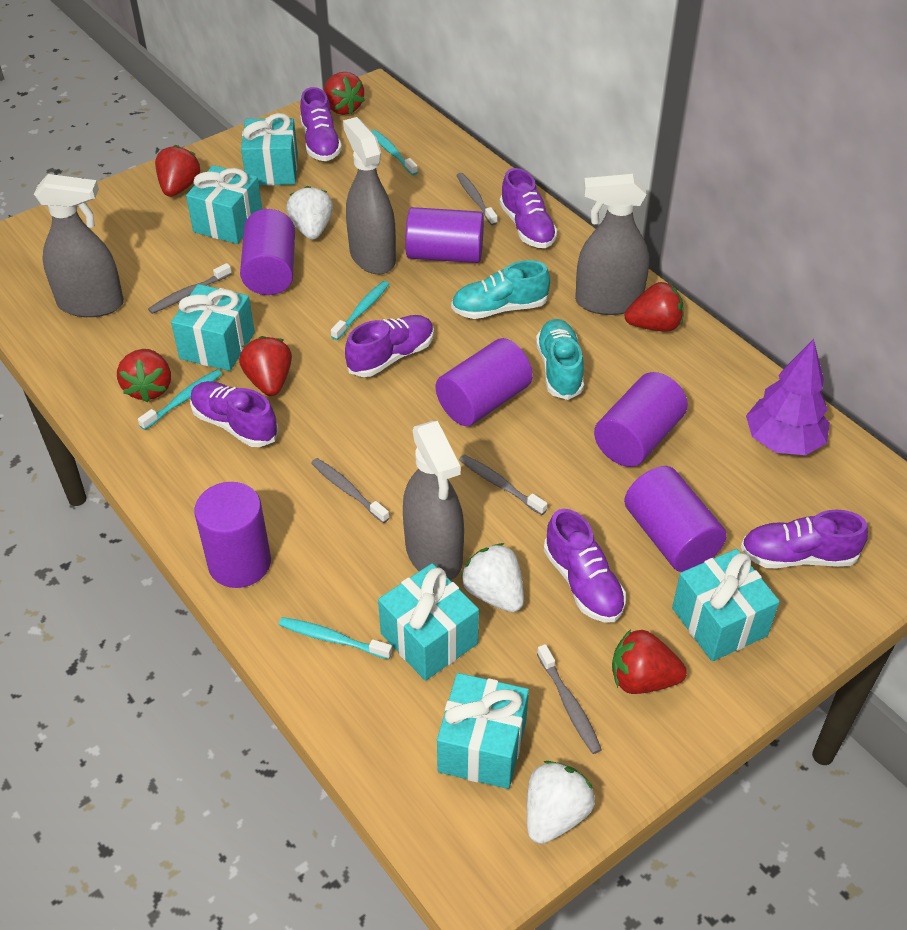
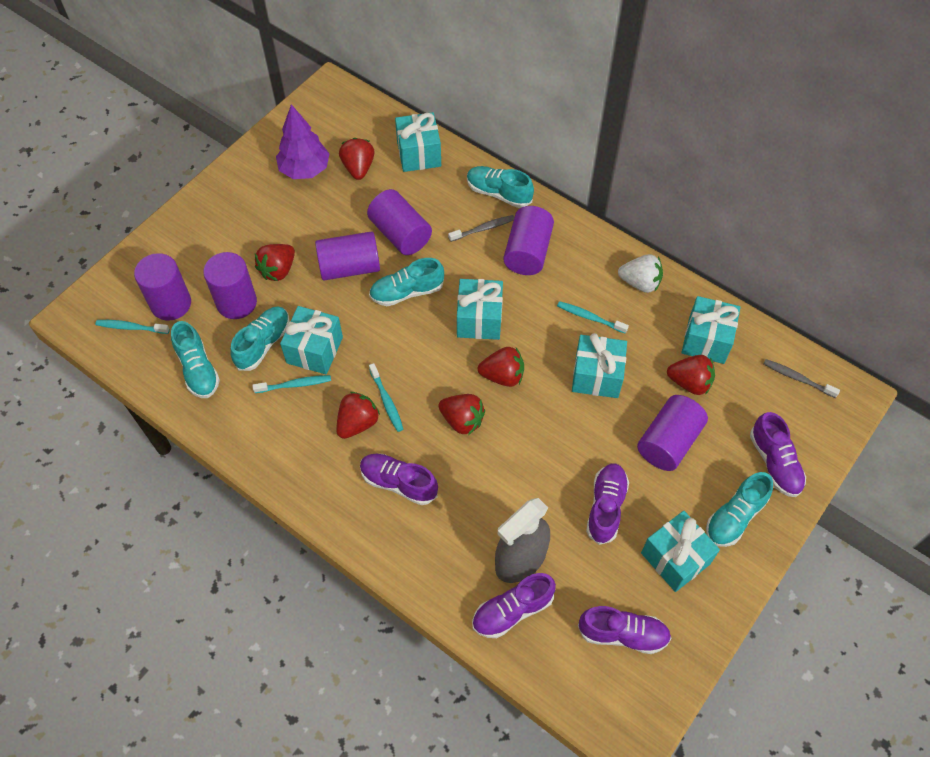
grey spray bottle: [34,174,124,317] [343,117,396,274] [403,421,464,580] [575,174,649,315] = 4 -> [495,498,550,583] = 1
grey toothbrush: [148,263,232,314] [311,458,389,523] [456,173,498,226] [459,454,547,515] [537,644,602,754] = 5 -> [448,215,514,242] [763,359,840,398] = 2
purple shoe: [190,381,279,447] [300,87,342,161] [345,315,434,377] [500,168,557,248] [544,509,626,622] [741,510,868,569] = 6 -> [360,454,438,505] [472,573,556,638] [578,606,671,654] [586,463,629,545] [750,412,806,497] = 5
turquoise shoe: [451,260,550,319] [536,319,584,400] = 2 -> [171,321,220,398] [230,306,290,371] [369,258,444,306] [467,166,534,208] [706,472,773,547] = 5
white strawberry: [286,186,333,240] [461,543,524,612] [527,761,595,844] = 3 -> [618,254,663,293] = 1

